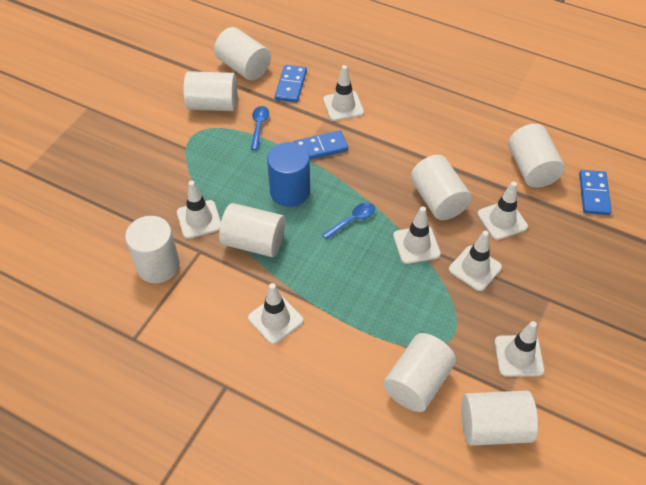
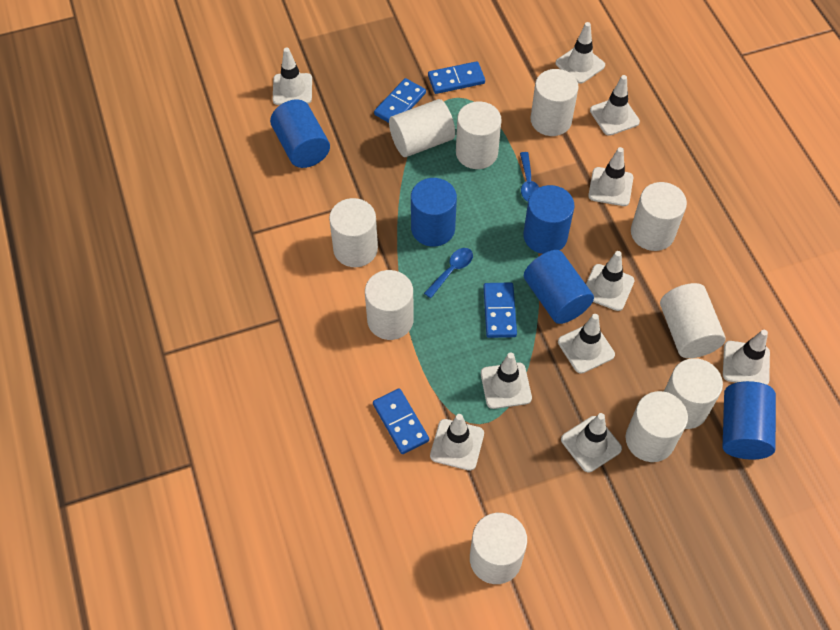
blue cylinder: [267,142,310,207] = 1 -> [270,100,330,168] [411,178,457,247] [523,185,575,254] [524,250,594,324] [722,381,776,459] = 5
blue domino: [275,65,307,103] [294,130,348,160] [579,170,612,215] = 3 -> [373,388,429,454] [374,78,426,123] [428,61,485,94] [483,282,517,338] = 4
white cylinder: [125,216,180,283] [183,71,237,111] [214,27,271,81] [219,203,285,257] [383,333,456,412] [411,155,472,220] [461,390,538,446] [508,124,565,188] = 8 -> [329,198,378,267] [365,270,414,340] [389,99,455,157] [456,102,502,169] [470,513,527,584] [531,69,579,136] [626,391,688,462] [631,182,687,251] [660,283,726,358] [664,358,723,429] = 10
white traffic cone: [177,180,221,239] [248,283,304,344] [323,65,364,121] [393,206,441,264] [449,231,502,291] [477,181,528,240] [495,321,545,377] = 7 -> [273,48,312,105] [430,414,484,471] [481,352,532,409] [556,22,605,84] [558,314,615,374] [561,413,622,473] [586,251,634,311] [588,147,633,206] [590,75,640,136] [723,330,770,385] = 10

